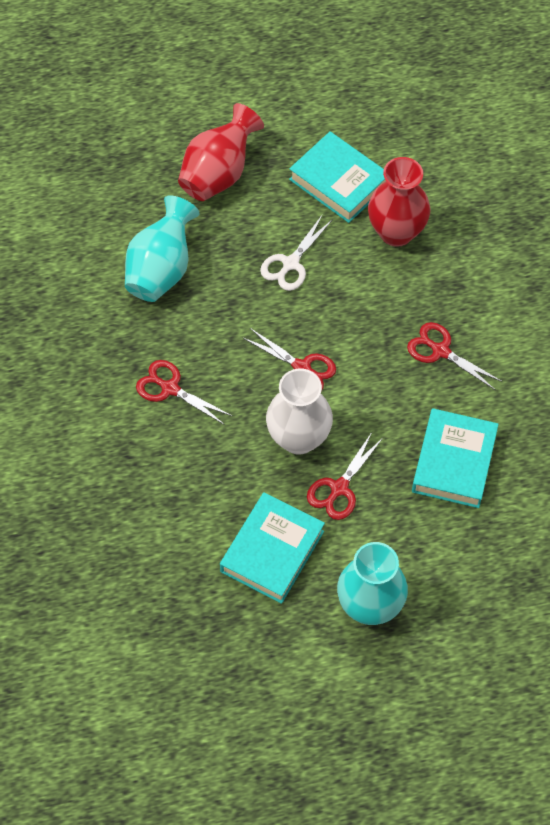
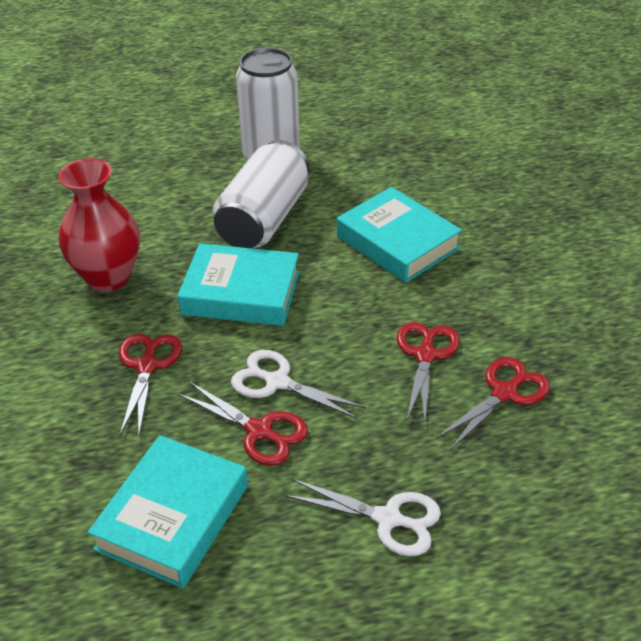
red vase: [178,103,264,201] [368,157,430,247] = 2 -> [58,158,140,292] = 1
turquoise vase: [125,195,200,302] [337,542,408,625] = 2 -> none = 0
white can: none = 0 -> [212,140,309,248] [236,48,300,160] = 2
white scissors: [260,214,333,291] = 1 -> [231,350,366,419] [285,479,441,556] = 2
white vase: [266,369,333,455] = 1 -> none = 0

